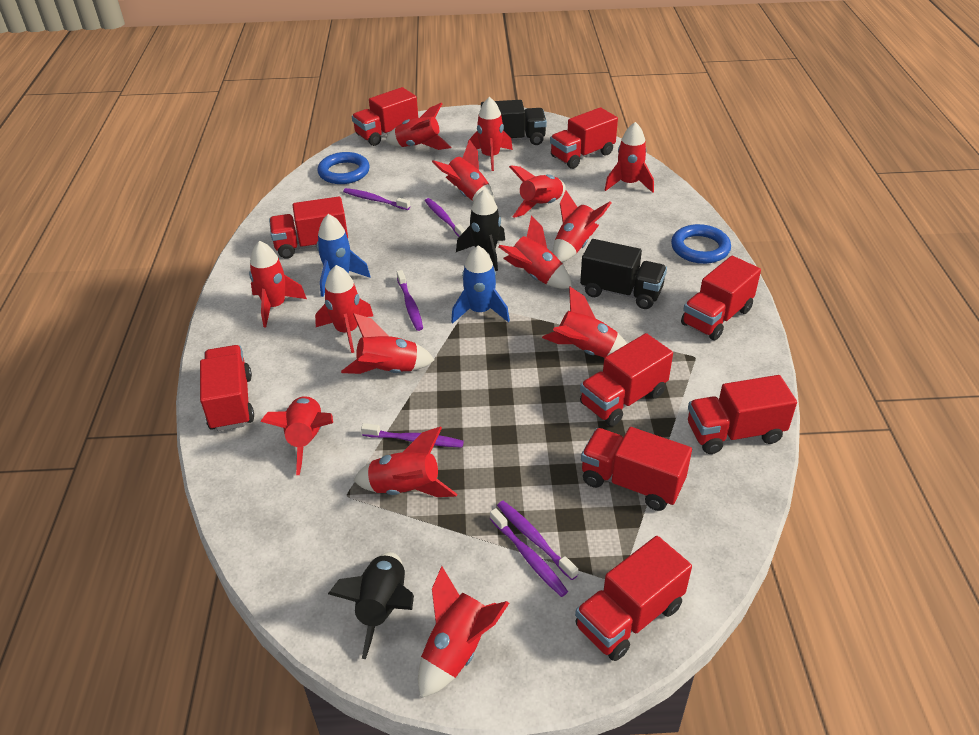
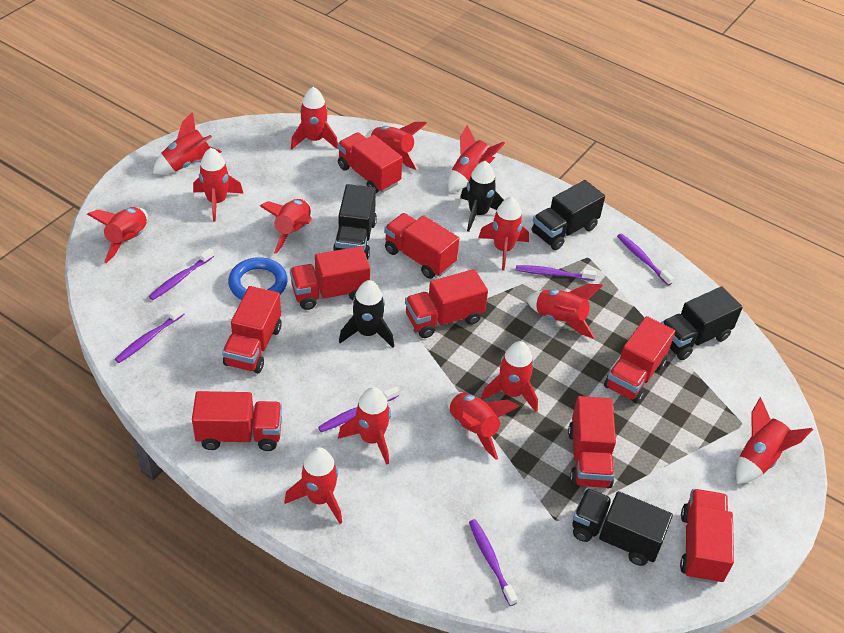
black truck: [481,100,547,145] [580,239,667,309] = 2 -> [333,184,377,260] [532,180,605,250] [572,488,673,566] [661,286,743,360] = 4
blue ring: [317,152,370,184] [671,224,731,264] = 2 -> [228,257,288,300] = 1
blue rocket: [317,214,371,297] [451,245,510,324] = 2 -> none = 0

